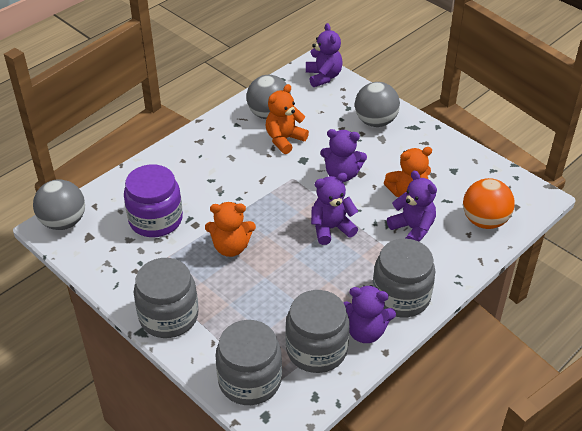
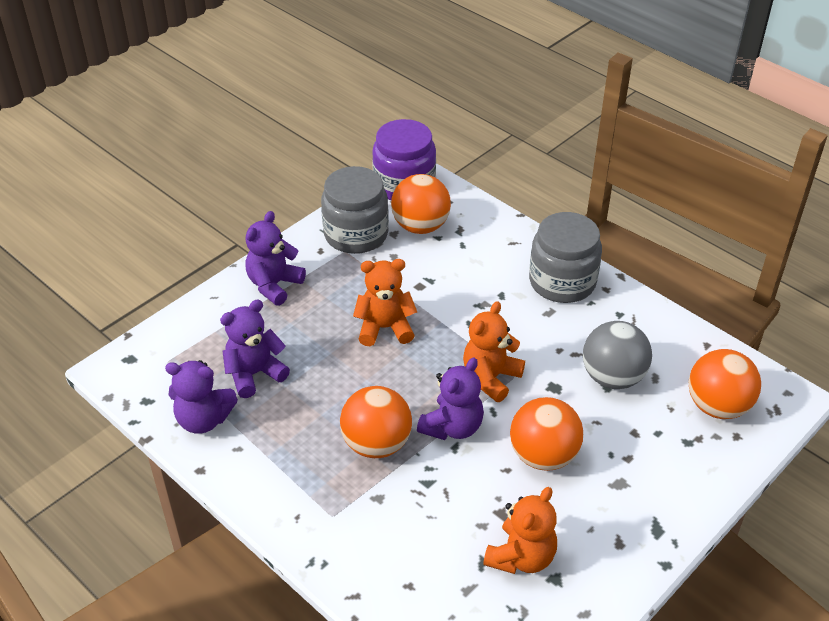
grey ball: [33,179,85,230] [246,75,291,119] [355,82,400,127] = 3 -> [583,321,652,389] = 1
grey jar: [134,258,198,338] [215,320,282,405] [285,290,350,373] [372,238,435,318] = 4 -> [321,166,389,254] [529,212,602,303] = 2
orange ball: [463,178,515,229] = 1 -> [340,386,412,458] [391,174,451,234] [510,397,583,471] [689,349,761,419] = 4
purple teddy bear: [306,23,343,87] [311,173,358,245] [320,129,367,182] [343,285,396,343] [387,171,437,242] = 5 -> [165,360,238,434] [220,300,290,398] [245,211,306,306] [417,358,484,440] = 4

